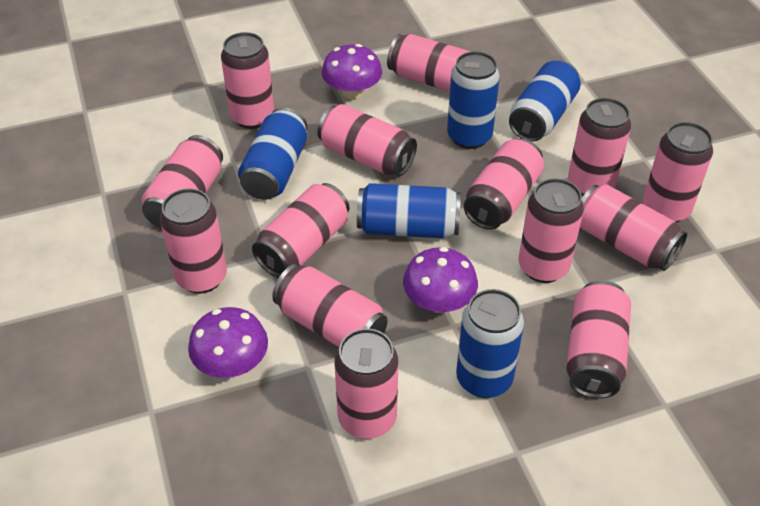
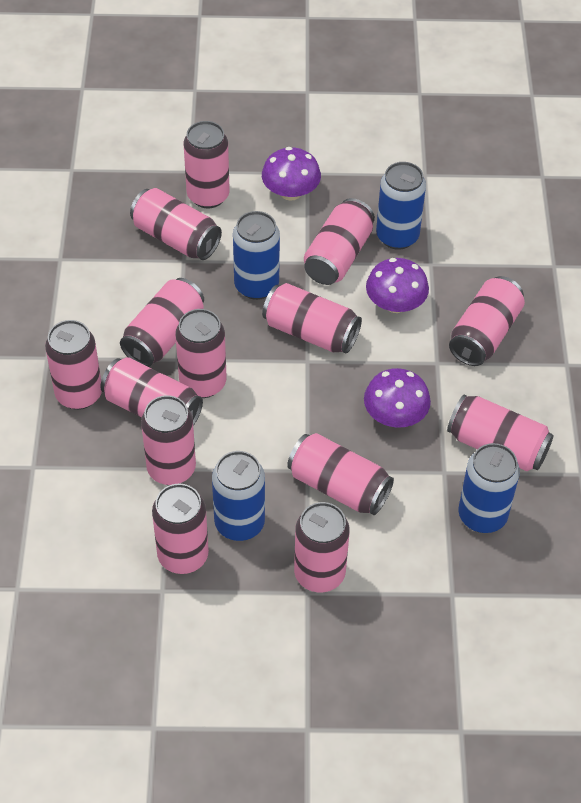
blue can: [238,108,307,200] [357,183,461,238] [447,51,500,149] [456,289,524,398] [509,60,581,142] = 5 -> [212,451,265,541] [233,211,280,300] [376,162,426,250] [458,443,520,533] = 4

